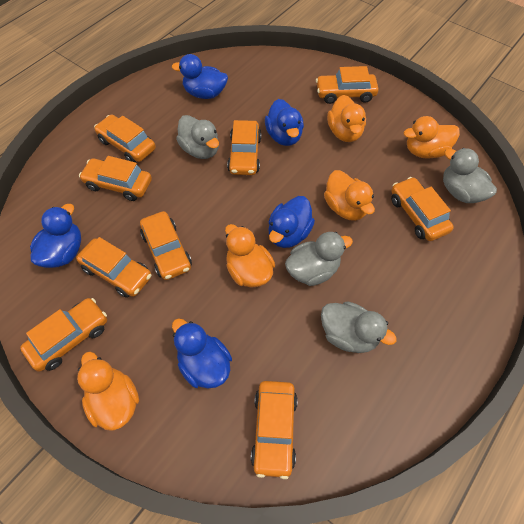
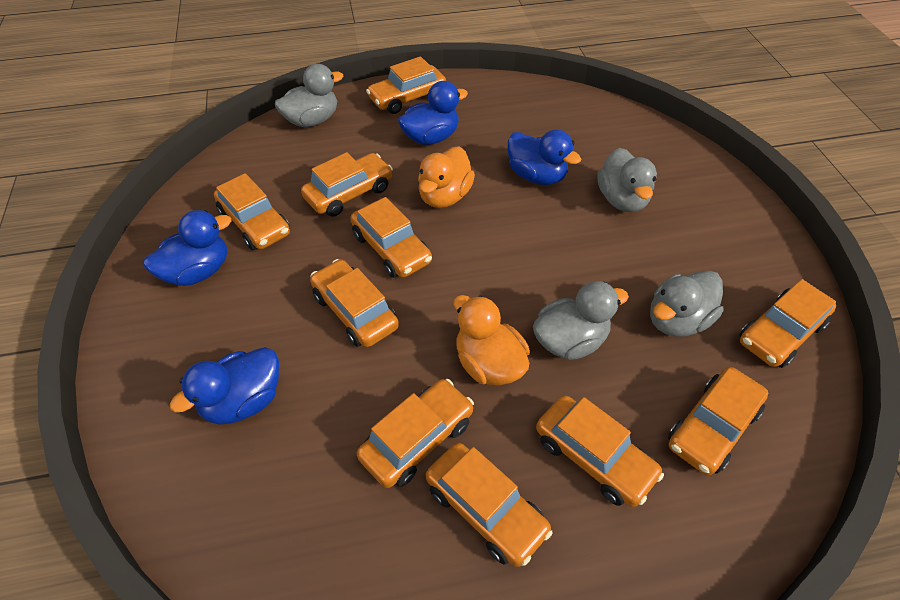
blue duck: [30,204,81,268] [172,54,228,99] [172,318,232,388] [265,99,304,146] [268,196,315,248] = 5 -> [144,210,231,286] [170,347,279,425] [398,81,468,145] [508,129,581,185] = 4
orange car: [20,298,107,372] [76,237,152,298] [79,156,152,201] [94,115,156,162] [140,211,192,280] [227,120,261,175] [251,381,298,479] [316,66,379,104] [391,177,454,241] = 9 -> [214,173,290,250] [301,152,393,217] [310,259,399,347] [350,197,432,278] [357,379,474,488] [366,56,446,114] [426,442,553,567] [536,395,664,507] [668,367,768,475] [739,279,836,368] = 10
orange duck: [77,351,139,431] [225,224,275,288] [324,170,375,221] [327,95,366,142] [404,116,460,159] = 5 -> [418,146,475,208] [454,295,530,385] = 2

